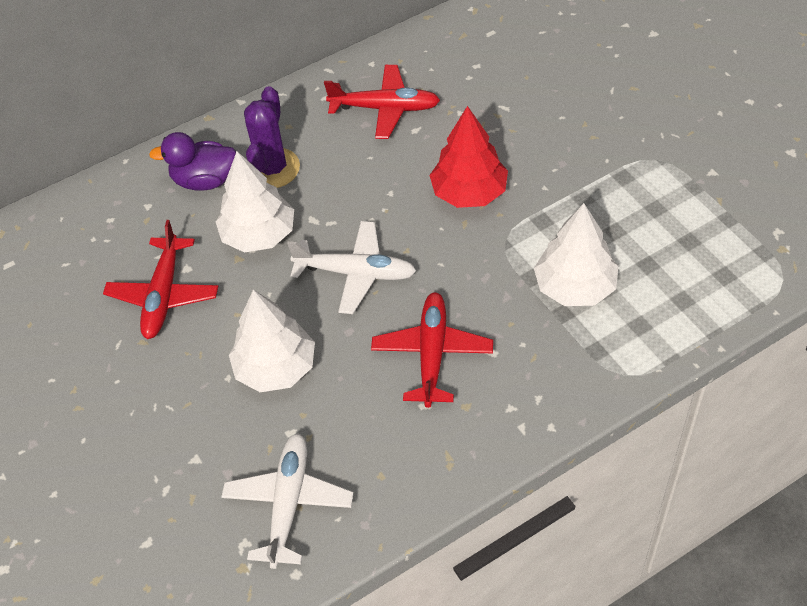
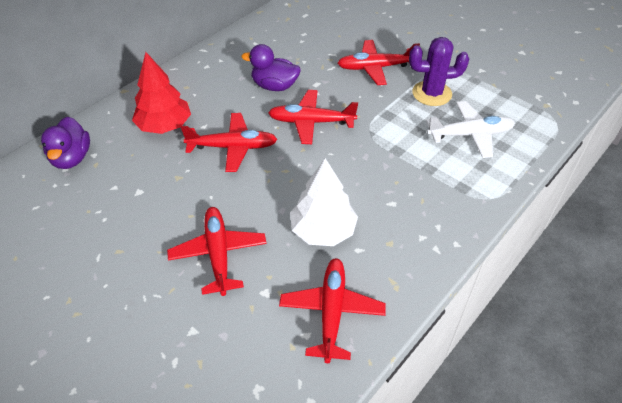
purple duck: [149,132,236,191] = 1 -> [41,117,90,169] [241,44,301,91] = 2
red plane: [103,220,218,339] [324,65,440,139] [371,292,493,408] = 3 -> [167,207,267,296] [181,113,277,172] [268,90,358,144] [279,258,386,363] [337,40,420,85] = 5
white plane: [221,433,354,569] [287,221,416,314] = 2 -> [426,101,515,158] = 1
white tree: [216,151,294,253] [229,290,315,392] [534,203,619,306] = 3 -> [290,158,358,246] = 1

